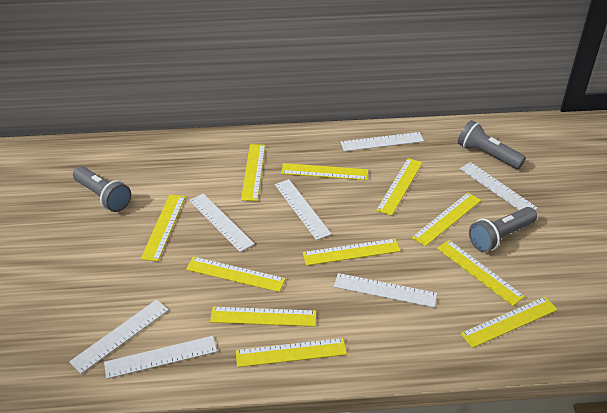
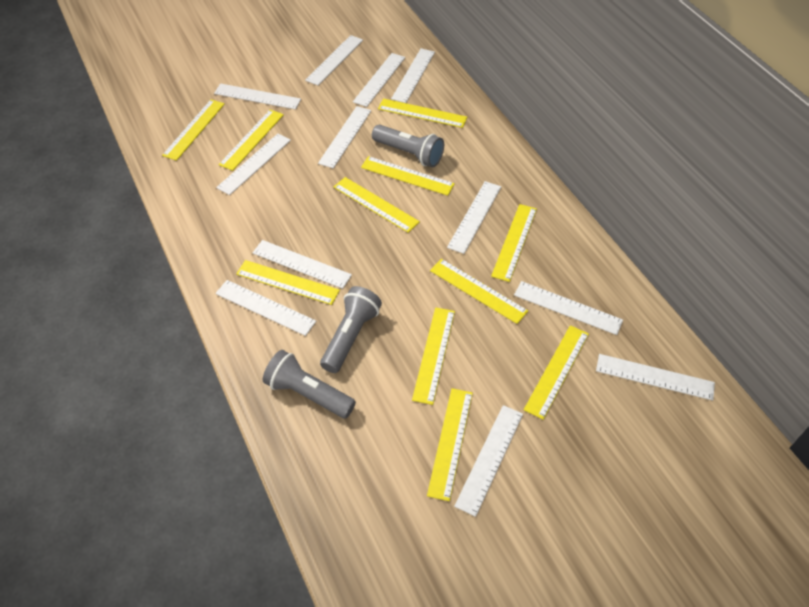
white ruler: [69,300,169,374] [104,336,217,379] [189,193,255,252] [275,179,332,240] [334,273,437,308] [341,132,424,151] [460,162,538,210] = 7 -> [214,83,301,110] [215,280,316,336] [216,134,291,195] [253,240,352,289] [305,35,363,86] [318,106,371,168] [353,53,405,107] [391,48,435,103] [447,181,501,254] [454,405,523,517] [514,281,623,335] [596,354,715,401] = 12

